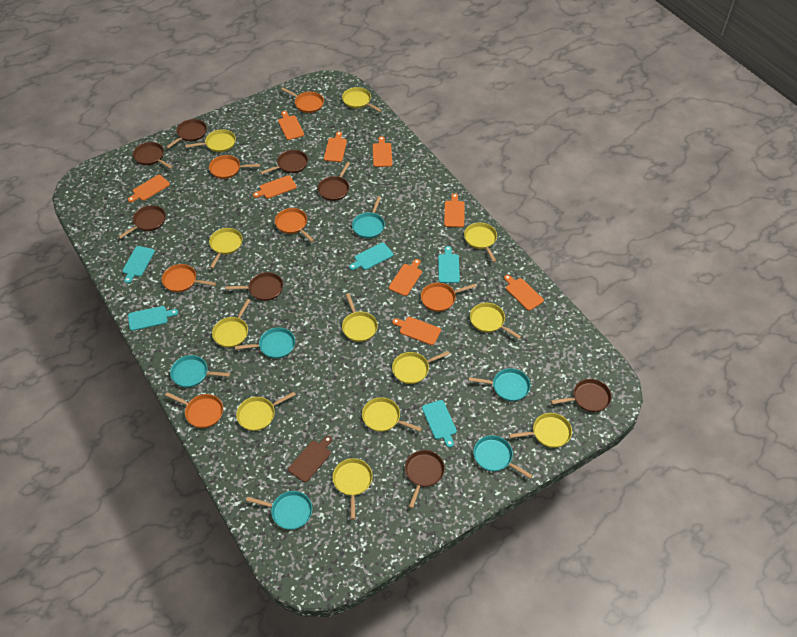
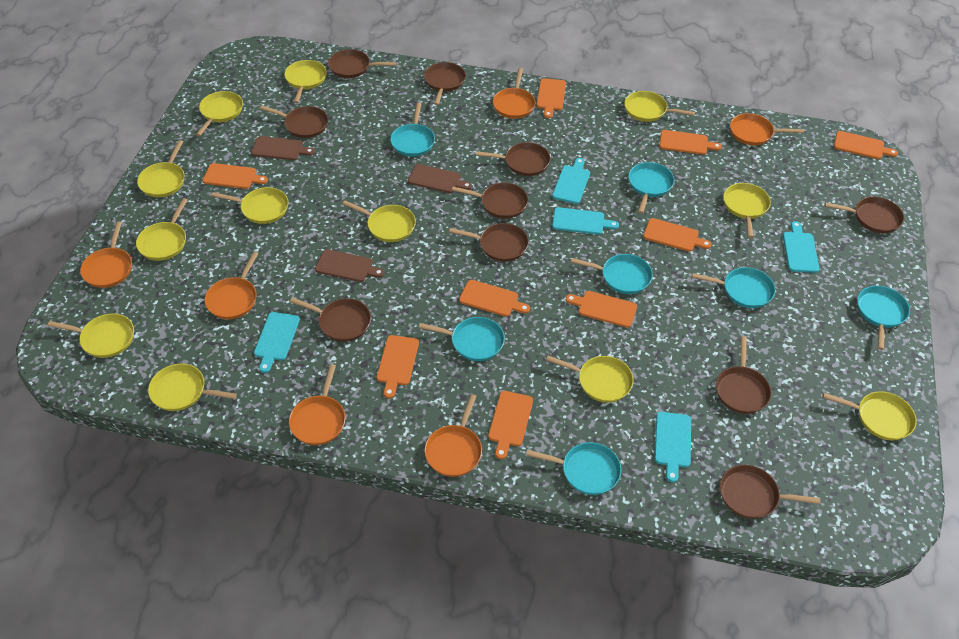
brown cutting board: [288,436,332,482] = 1 -> [251,136,315,160] [315,249,384,282] [408,164,472,193] = 3
brown pan: [118,205,166,239] [133,142,172,169] [166,119,207,149] [226,272,283,301] [260,150,308,174] [318,162,350,201] [405,450,445,508] [551,379,612,412] = 8 -> [260,105,328,138] [290,297,371,342] [328,49,396,78] [424,62,466,105] [449,223,529,262] [452,183,528,219] [476,142,550,176] [716,336,771,414] [720,465,820,519] [825,197,904,233] = 10
turquoise pan: [170,355,230,388] [235,327,295,359] [246,491,312,530] [352,196,385,238] [469,368,531,401] [473,435,533,479] = 6 -> [390,103,435,157] [419,317,505,361] [526,442,621,495] [571,254,653,294] [628,162,674,214] [692,267,776,308] [857,286,910,350] = 7

